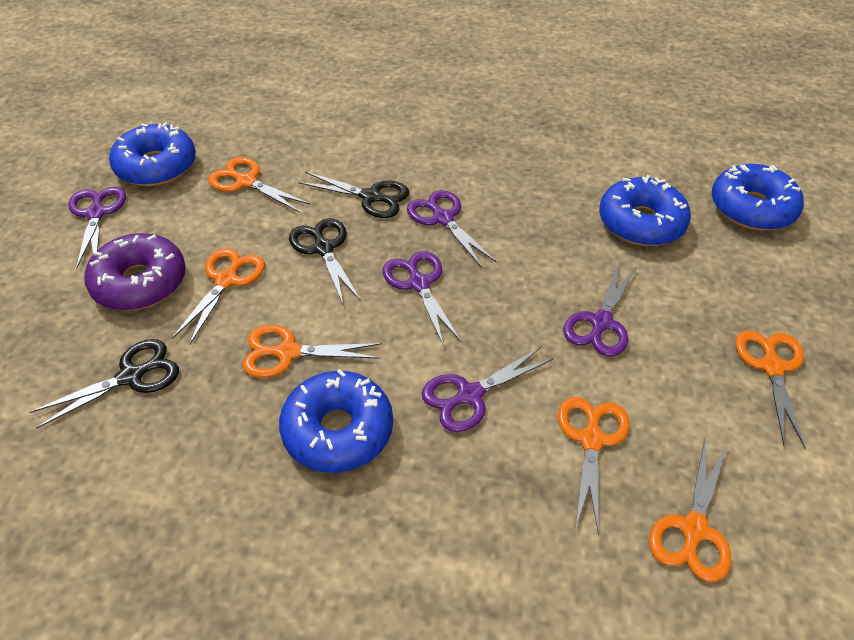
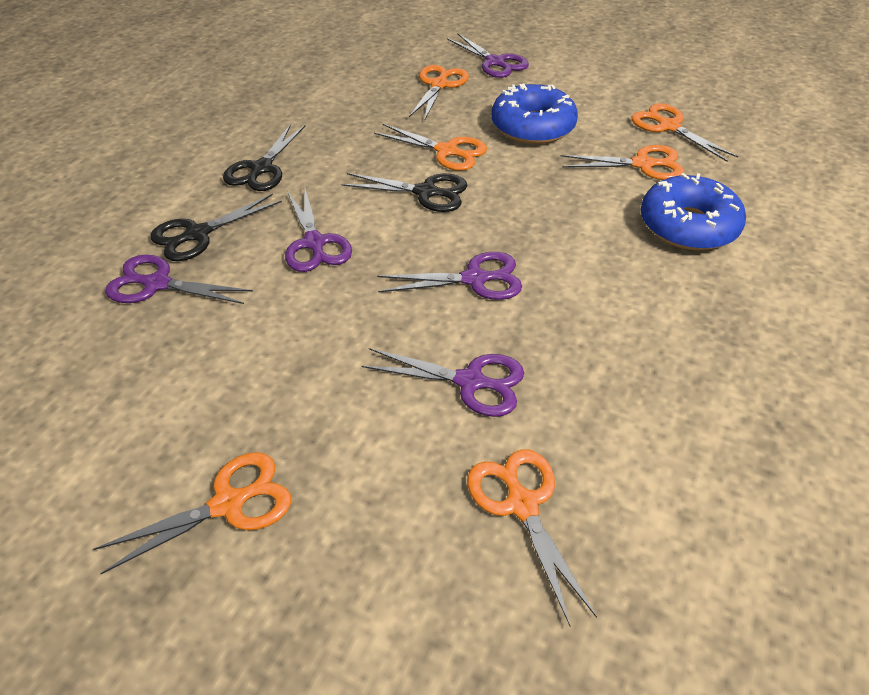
blue donut: [109,122,196,186] [279,369,393,473] [599,175,691,246] [712,164,804,231] = 4 -> [491,83,578,144] [641,173,746,251] = 2
purple donut: [84,233,186,311] = 1 -> none = 0

